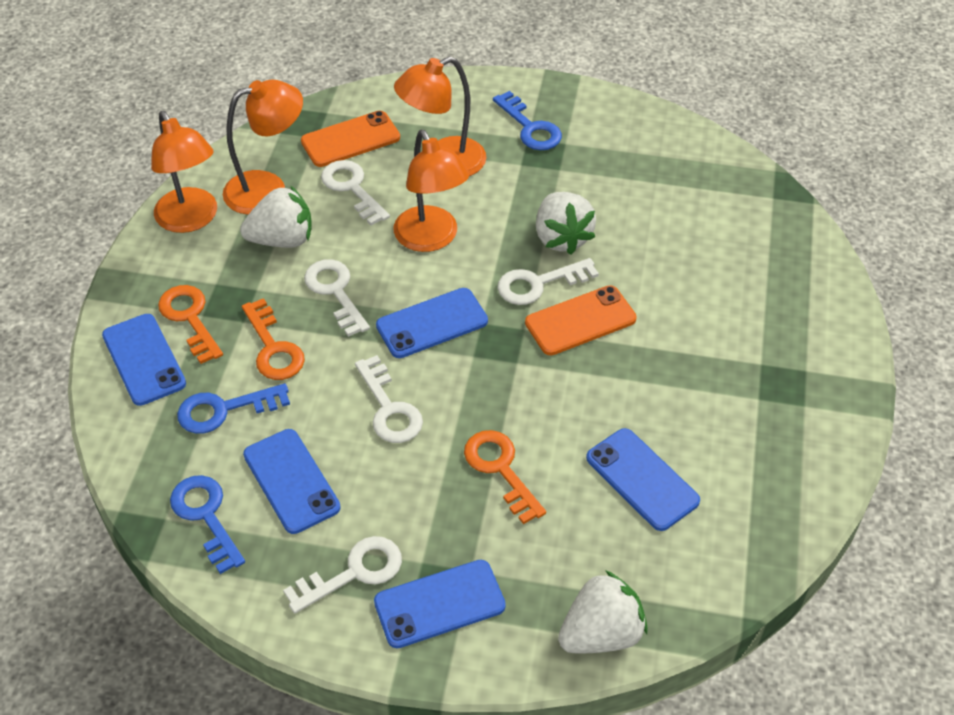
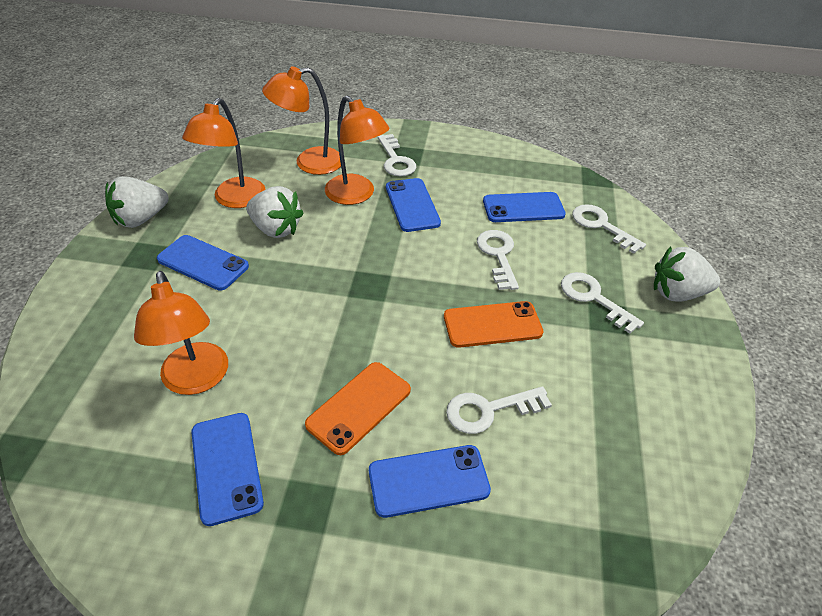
blue key: [170,475,245,574] [177,383,290,434] [493,91,562,150] = 3 -> none = 0
orange key: [158,285,223,364] [242,298,305,380] [464,430,546,524] = 3 -> none = 0

